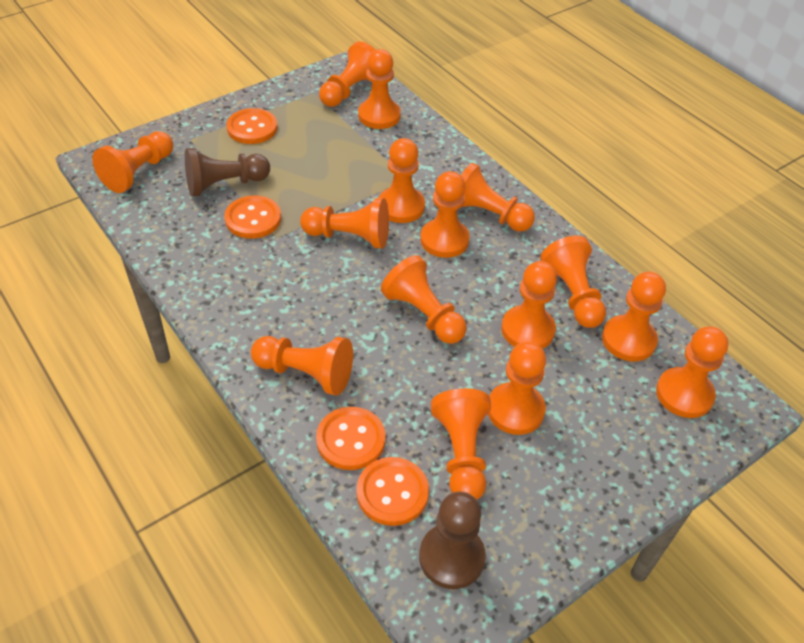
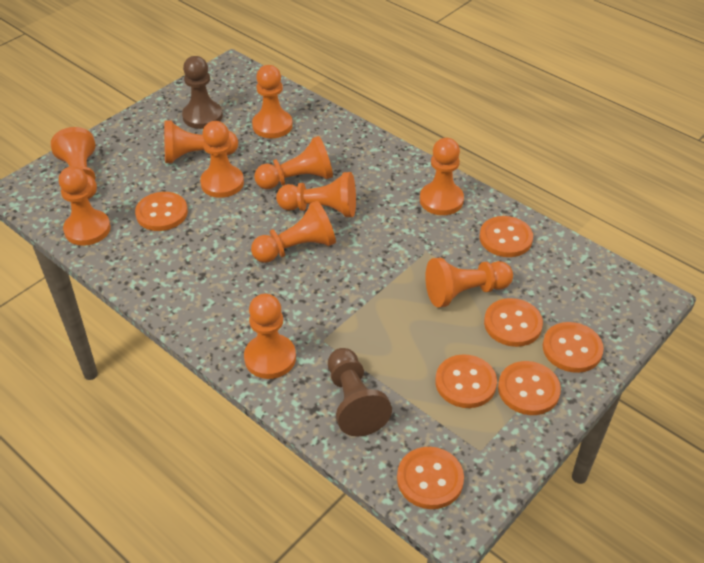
orange button: [224,195,281,239] [226,108,277,144] [316,407,386,470] [357,457,429,526] = 4 -> [135,192,188,231] [397,447,464,509] [435,354,497,408] [480,216,533,257] [484,298,543,347] [498,361,561,415] [543,322,604,373] = 7
orange pawn: [92,131,173,193] [251,336,353,395] [300,198,389,248] [319,41,375,107] [358,49,401,129] [379,138,425,223] [381,255,467,344] [420,171,470,258] [431,388,491,500] [461,163,535,232] [488,342,546,435] [501,261,557,349] [540,236,606,328] [602,272,666,362] [656,326,729,418] = 15 -> [51,127,97,199] [59,166,111,246] [164,121,238,163] [200,121,244,198] [244,294,296,379] [251,201,336,263] [252,65,293,138] [254,136,333,189] [276,172,356,217] [420,138,464,215] [425,258,513,308] = 11

